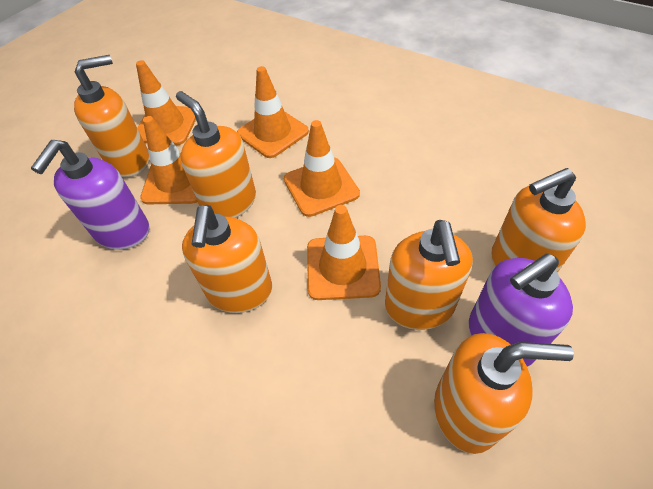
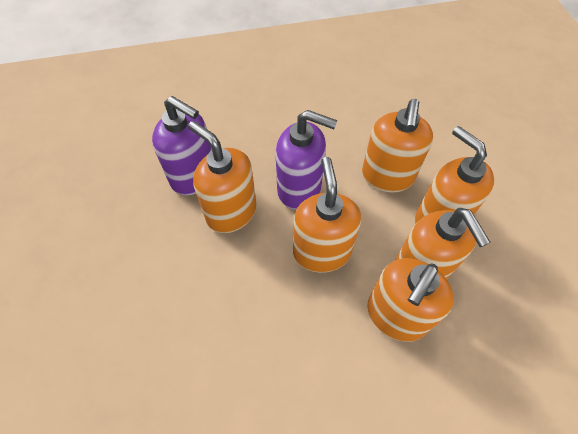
orange traffic cone: [136,60,196,145] [140,116,198,205] [237,66,309,158] [284,120,360,217] [307,205,381,300] = 5 -> none = 0

